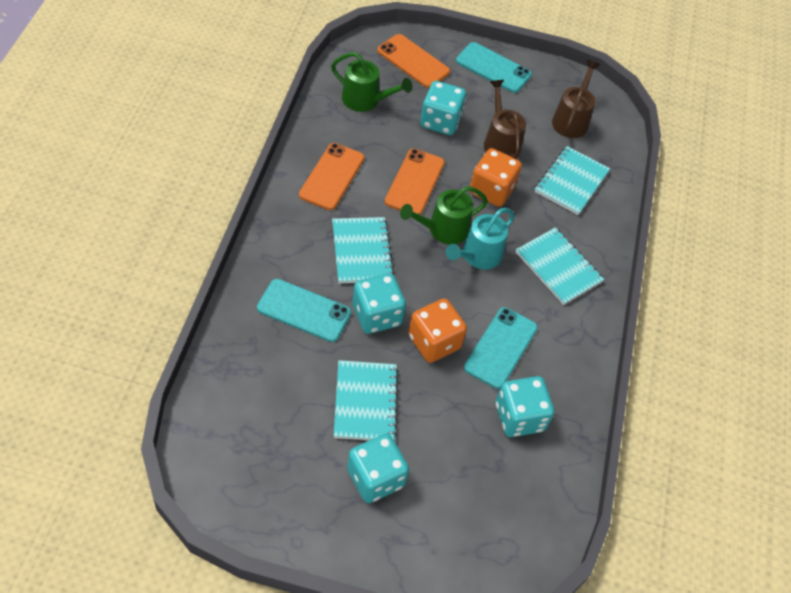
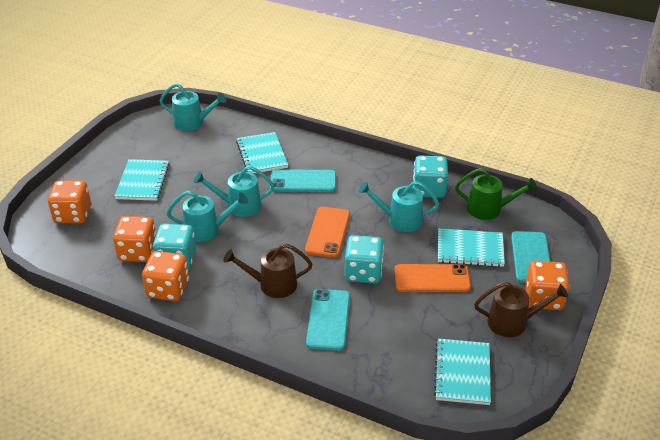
green watering can: [331,52,412,112] [400,186,488,244] = 2 -> [455,168,537,220] = 1
orange dice: [408,298,467,363] [470,148,522,207] = 2 -> [48,180,91,224] [113,216,156,262] [142,251,189,301] [525,261,570,310] = 4
orange phone: [299,143,364,210] [377,34,450,88] [385,149,445,215] = 3 -> [305,207,350,258] [395,264,471,292] = 2
turquoise dice: [347,434,409,503] [352,273,406,334] [420,81,467,135] [496,376,554,437] = 4 -> [153,224,196,270] [345,235,384,284] [413,155,448,198] = 3
turquoise watering can: [446,208,515,269] = 1 -> [160,83,226,131] [166,191,248,242] [194,166,274,217] [359,181,439,232] = 4

